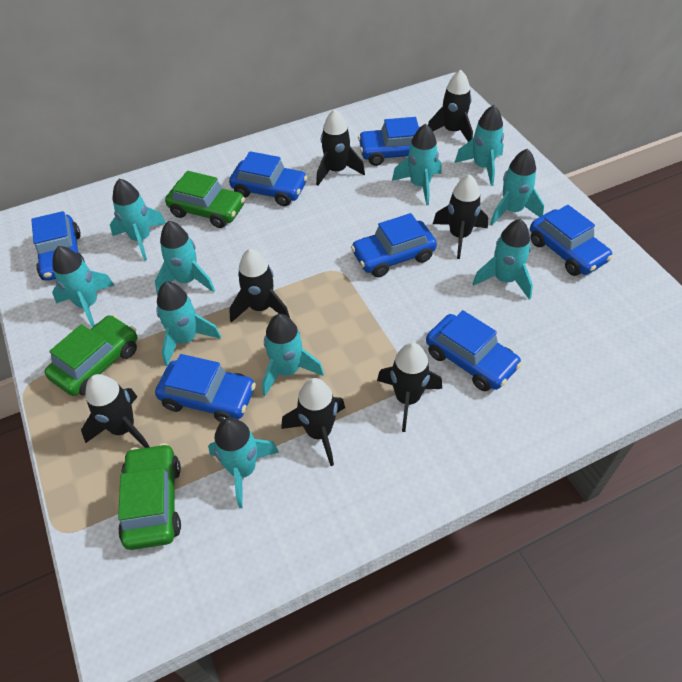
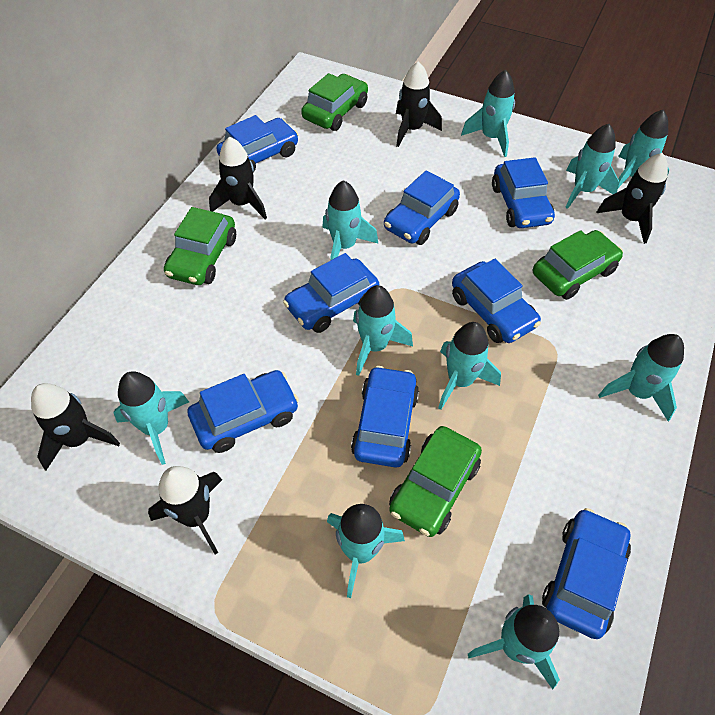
black rocket: [81,374,150,448] [229,249,290,323] [281,378,345,466] [316,109,365,186] [377,343,442,432] [428,70,473,142] [433,174,488,259] = 7 -> [31,383,120,470] [148,466,222,555] [209,136,267,219] [396,61,442,147] [596,153,668,244] = 5
blue car: [31,211,85,281] [155,354,256,422] [229,151,307,206] [351,213,437,277] [358,117,420,166] [426,310,522,391] [530,205,613,276] = 7 -> [188,370,299,453] [216,115,299,171] [283,253,379,333] [351,366,419,468] [384,170,460,245] [452,259,541,343] [492,157,555,228] [542,508,631,639] = 8
green car: [44,315,137,396] [118,443,181,550] [165,171,245,228] = 3 -> [164,207,236,285] [301,73,368,131] [389,426,482,537] [533,230,623,300] = 4

